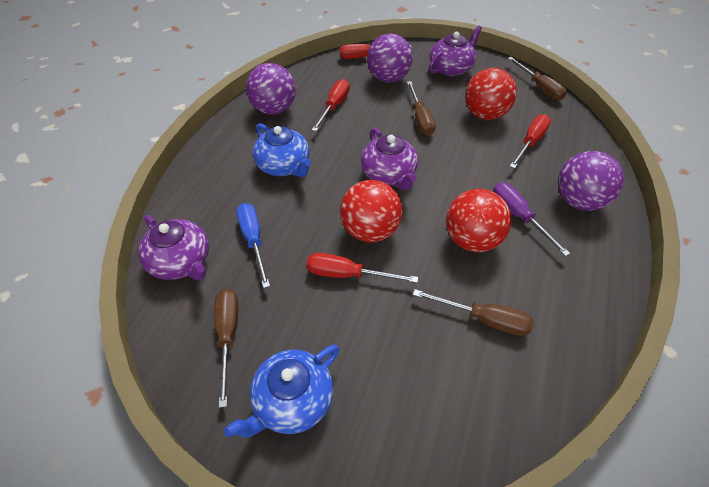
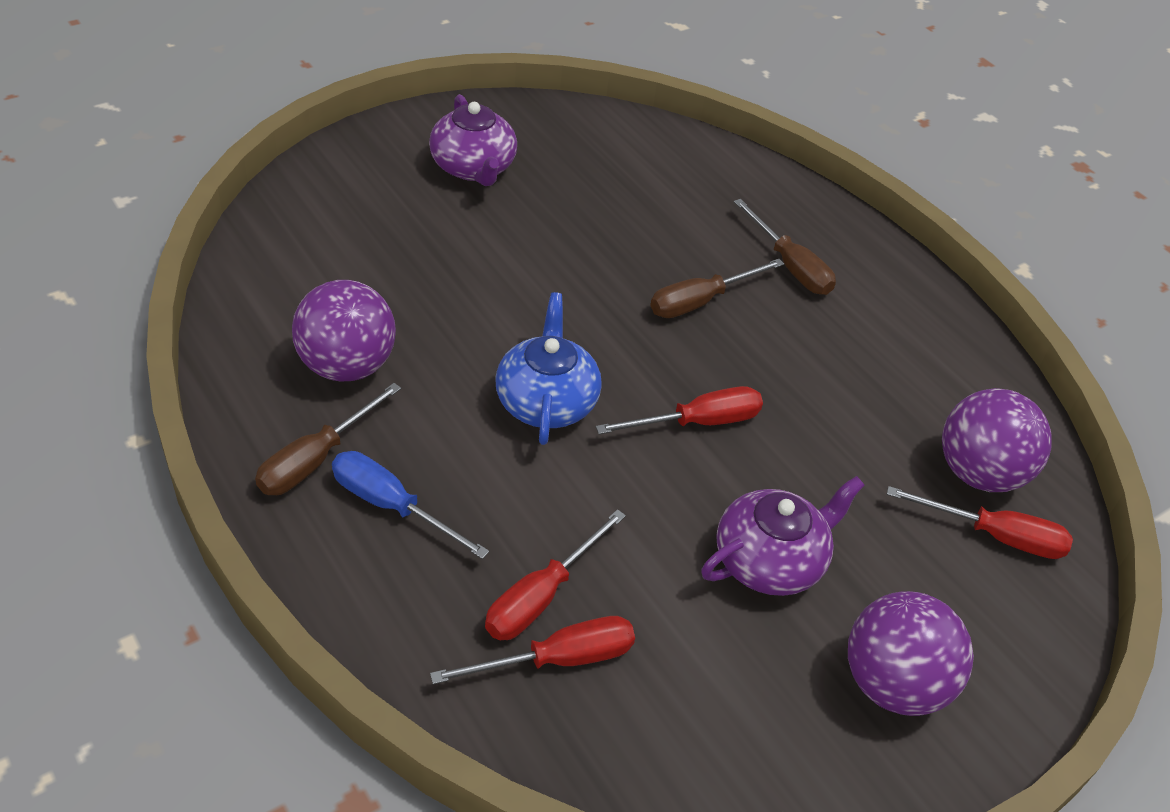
blue teapot: [224,345,340,437] [253,123,311,177] = 2 -> [496,292,602,445] = 1
brown screwdriver: [214,289,238,408] [407,81,436,135] [413,289,533,336] [508,57,567,100] = 4 -> [255,383,401,495] [650,259,784,318] [734,199,836,295] = 3
purple screwdriver: [493,183,570,256] = 1 -> none = 0
purple teapot: [138,215,209,280] [361,128,418,190] [429,26,482,76] = 3 -> [429,94,517,186] [701,476,865,596] = 2
red ball: [340,180,402,243] [446,189,511,252] [465,68,517,120] = 3 -> none = 0

